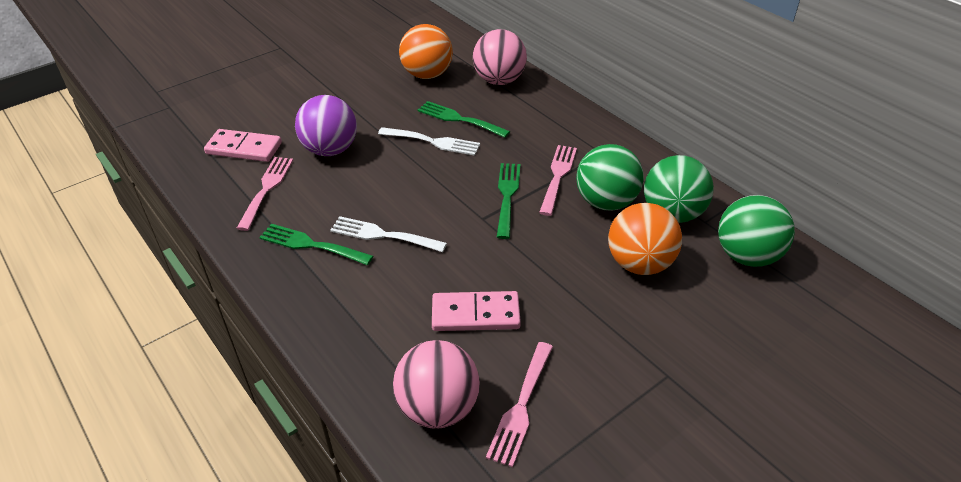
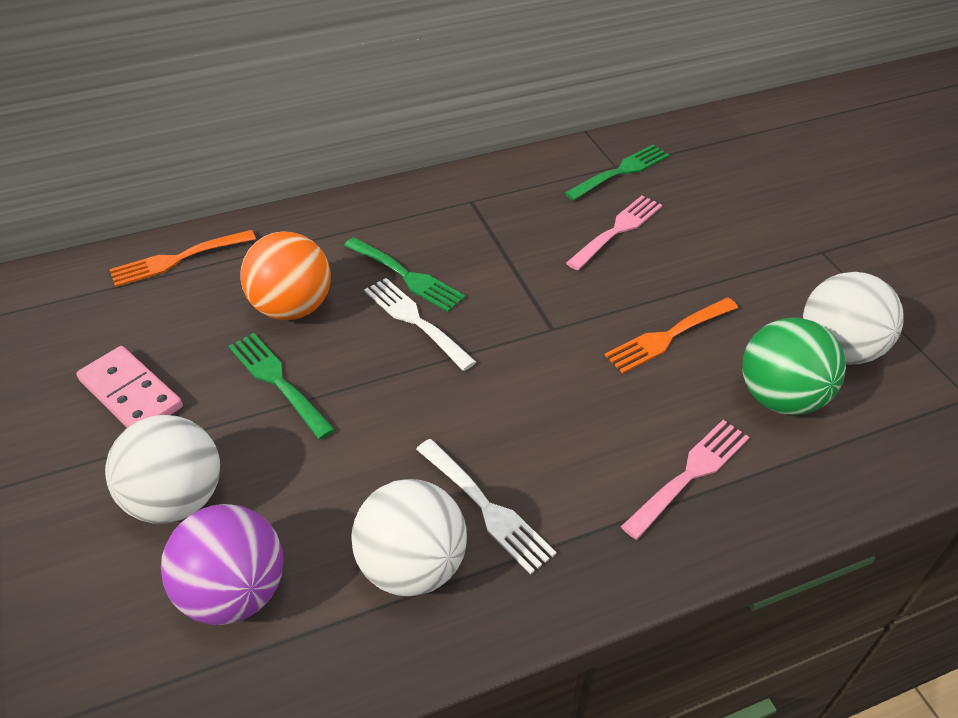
green ball: [576,144,644,210] [644,155,714,223] [718,195,795,267] = 3 -> [742,318,846,415] = 1
orange ball: [399,24,453,79] [608,203,682,275] = 2 -> [240,231,331,320] = 1
orange fork: none = 0 -> [109,230,256,287] [604,298,738,374] = 2
pink ball: [393,340,480,428] [473,29,527,85] = 2 -> none = 0
pink domino: [204,129,282,162] [432,291,521,331] = 2 -> [76,346,183,428] = 1
pink fork: [236,157,293,231] [486,342,553,467] [539,145,577,216] = 3 -> [566,195,662,270] [621,420,750,540] = 2
white ball: none = 0 -> [105,415,220,523] [351,479,467,596] [803,272,904,364] = 3

